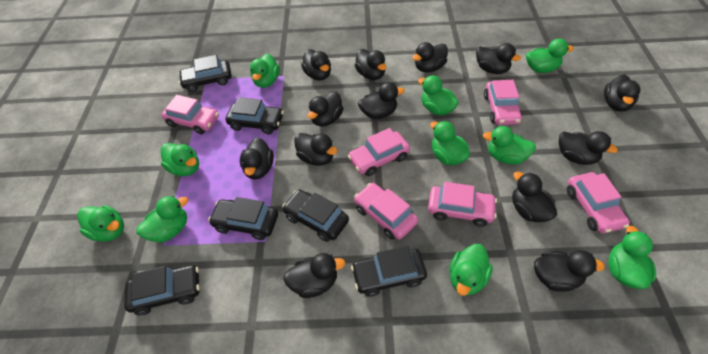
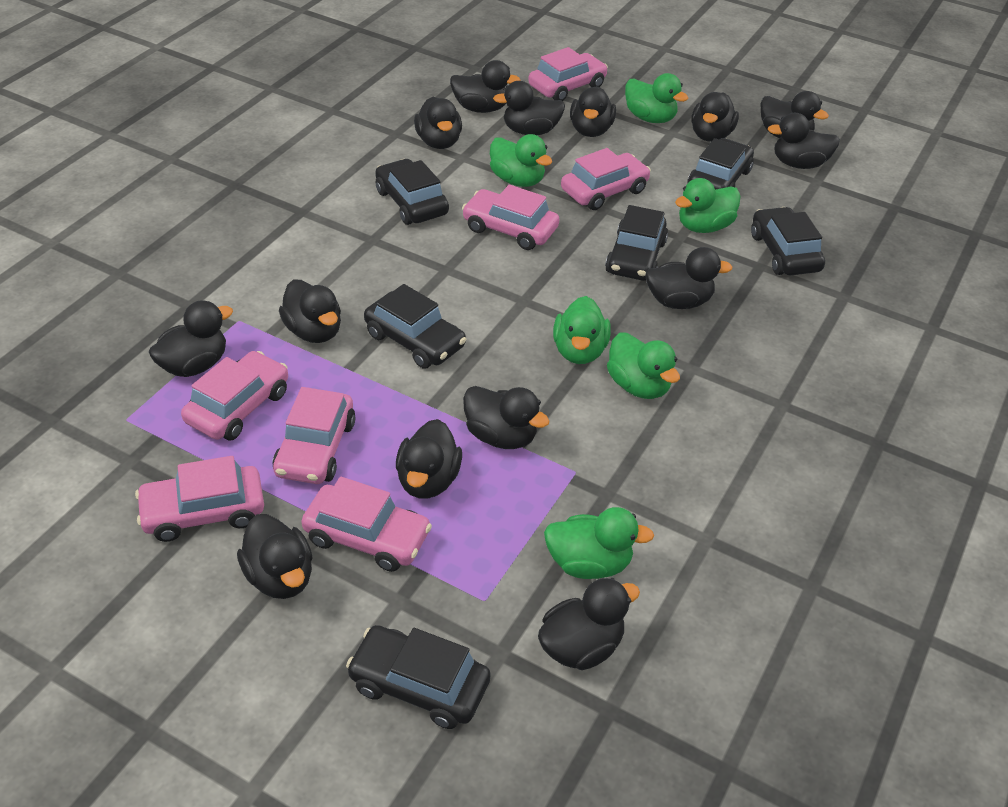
black duck: [240,137,274,180] [283,253,345,298] [294,133,337,166] [301,49,331,81] [308,91,344,127] [355,49,387,80] [358,82,405,119] [412,42,448,73] [476,43,521,74] [512,172,557,222] [534,250,604,292] [558,131,618,165] [604,74,640,111] = 13 -> [149,300,233,377] [237,514,313,599] [279,279,341,343] [396,419,462,498] [414,97,462,149] [450,60,521,113] [463,386,550,449] [493,81,565,135] [538,578,640,670] [570,86,616,137] [645,247,733,309] [691,92,739,142] [760,91,829,138] [768,113,840,169] = 14
green duck: [77,205,124,242] [136,196,188,243] [161,143,199,176] [250,54,280,88] [418,75,459,115] [430,121,470,165] [449,244,493,296] [483,126,536,165] [526,39,574,73] [608,226,656,289] = 10 -> [490,134,552,187] [544,507,654,579] [553,296,611,364] [607,333,680,399] [625,73,688,123] [675,178,741,233] = 6
pink car: [161,95,219,134] [348,128,410,176] [354,183,418,240] [428,182,497,227] [484,80,522,125] [567,172,630,234] = 6 -> [135,456,264,542] [181,351,288,440] [273,387,355,484] [301,477,432,572] [462,185,559,250] [528,47,608,101] [561,148,651,210] = 7

